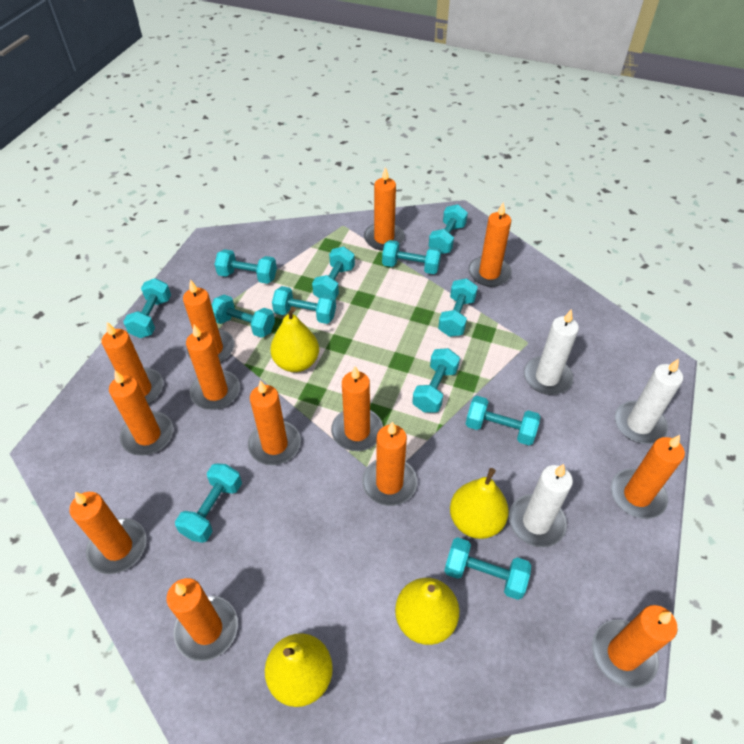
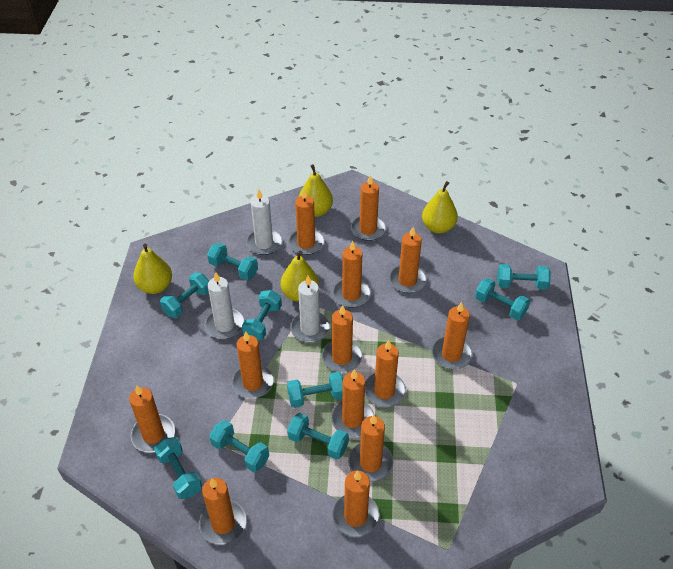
turquoise dumbbell: [123,278,171,338] [175,463,242,543] [212,295,275,338] [215,249,277,284] [272,286,336,324] [312,247,355,299] [382,240,441,274] [412,348,460,413] [429,204,468,254] [438,278,478,337] [444,537,531,600] [466,396,540,445] = 12 -> [154,437,202,499] [160,273,209,318] [207,243,258,280] [209,420,269,472] [242,290,282,340] [287,372,343,408] [287,413,349,460] [475,278,530,320] [497,264,551,290] = 9

